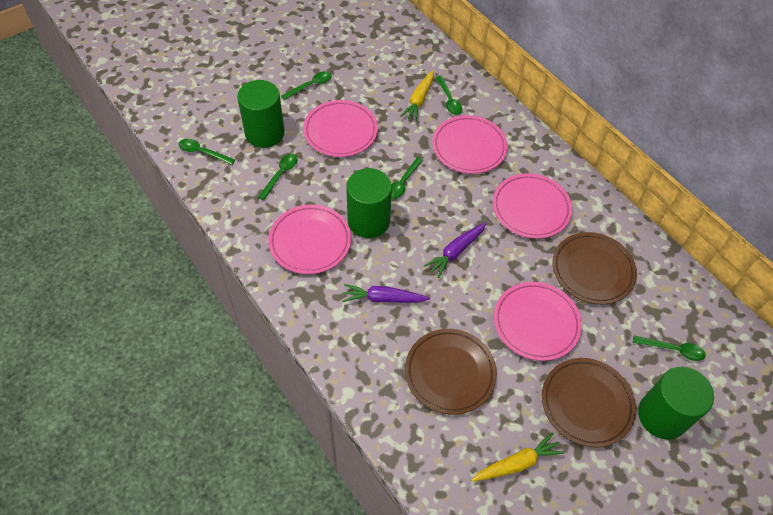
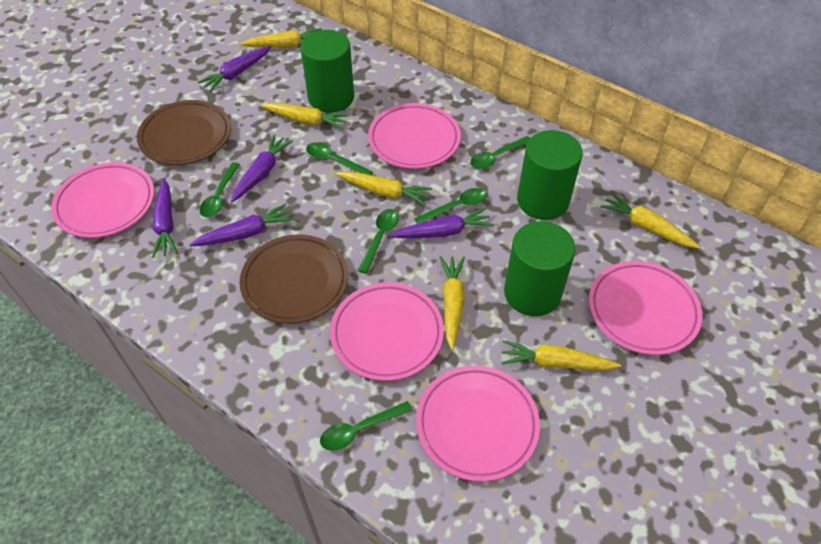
brown plate: [405,329,497,415] [542,358,636,447] [552,232,637,305] = 3 -> [137,100,231,165] [240,234,348,324] = 2
purple carrot: [343,284,430,303] [424,222,487,278] = 2 -> [152,179,178,258] [190,203,294,246] [198,46,271,92] [231,134,293,202] [390,207,494,238] = 5
yellow carrot: [400,70,434,122] [471,432,564,482] = 2 -> [240,28,322,48] [260,103,349,130] [336,171,432,205] [440,256,465,350] [502,340,621,370] [600,192,700,248] = 6

